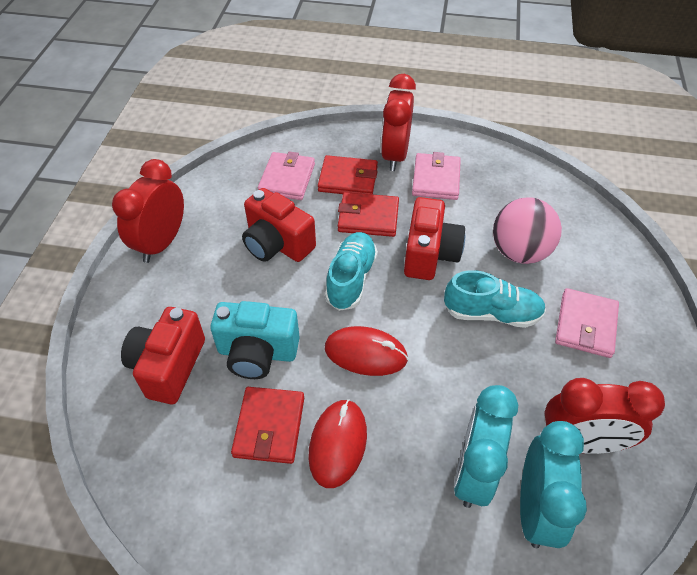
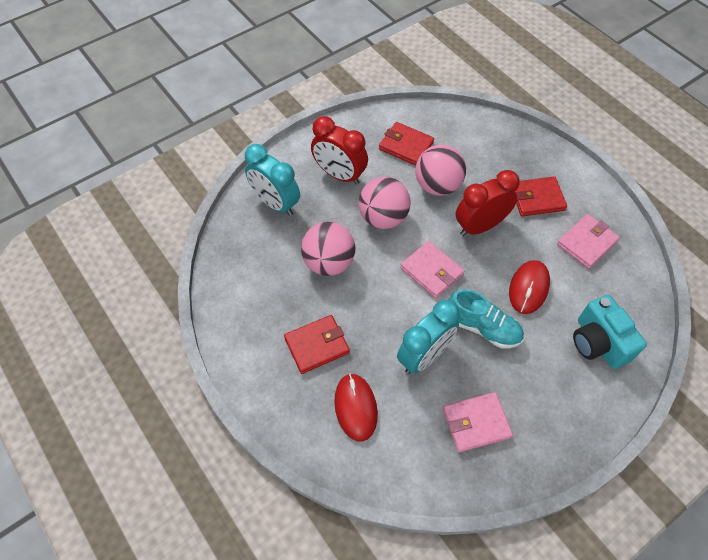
pink ball: [493,197,562,264] = 1 -> [301,222,355,276] [359,177,410,229] [415,145,466,196] = 3
red camera: [121,307,205,404] [242,188,316,262] [404,197,465,280] = 3 -> none = 0
red clock: [112,159,184,263] [381,74,416,171] [544,378,665,454] = 3 -> [311,116,368,185] [456,170,520,236] = 2
turquoise shoe: [325,232,378,311] [444,270,546,328] = 2 -> [448,289,524,349] = 1

